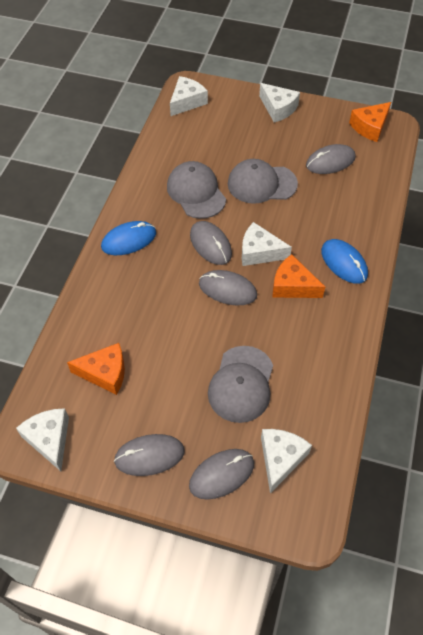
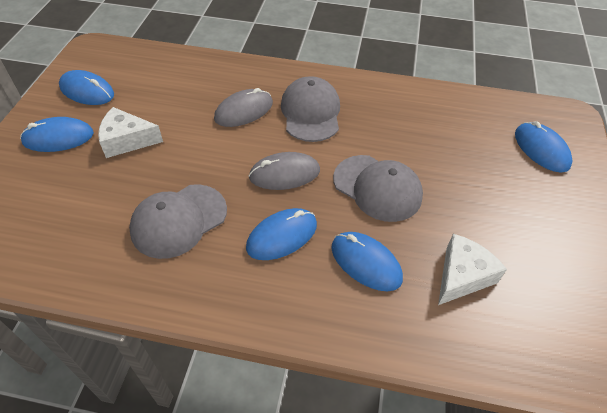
blue mouse: [101,221,156,255] [321,239,368,284] = 2 -> [20,117,94,152] [59,70,114,105] [246,208,317,260] [331,232,403,291] [515,121,573,172] = 5
grey mouse: [114,434,185,476] [189,449,254,500] [190,221,232,265] [199,270,257,306] [306,144,356,174] = 5 -> [214,88,273,127] [249,152,320,190] = 2
orange cheese: [67,343,125,395] [272,254,325,298] [349,102,391,142] = 3 -> none = 0
white cheese: [16,408,69,471] [170,76,208,116] [242,222,292,266] [259,83,300,122] [261,429,312,493] = 5 -> [98,107,163,158] [438,234,507,305] = 2

